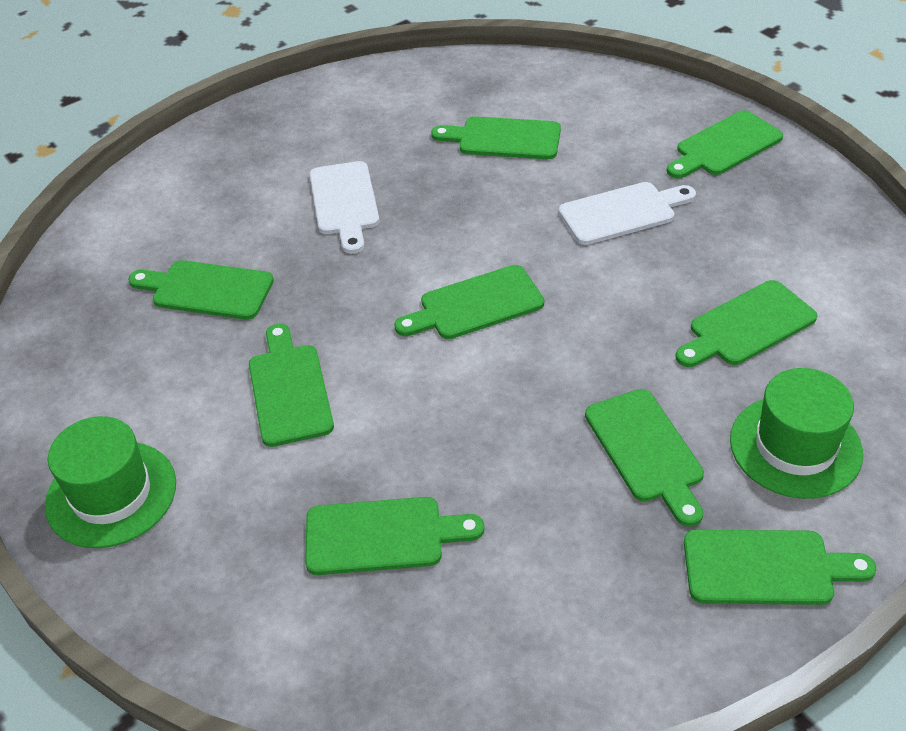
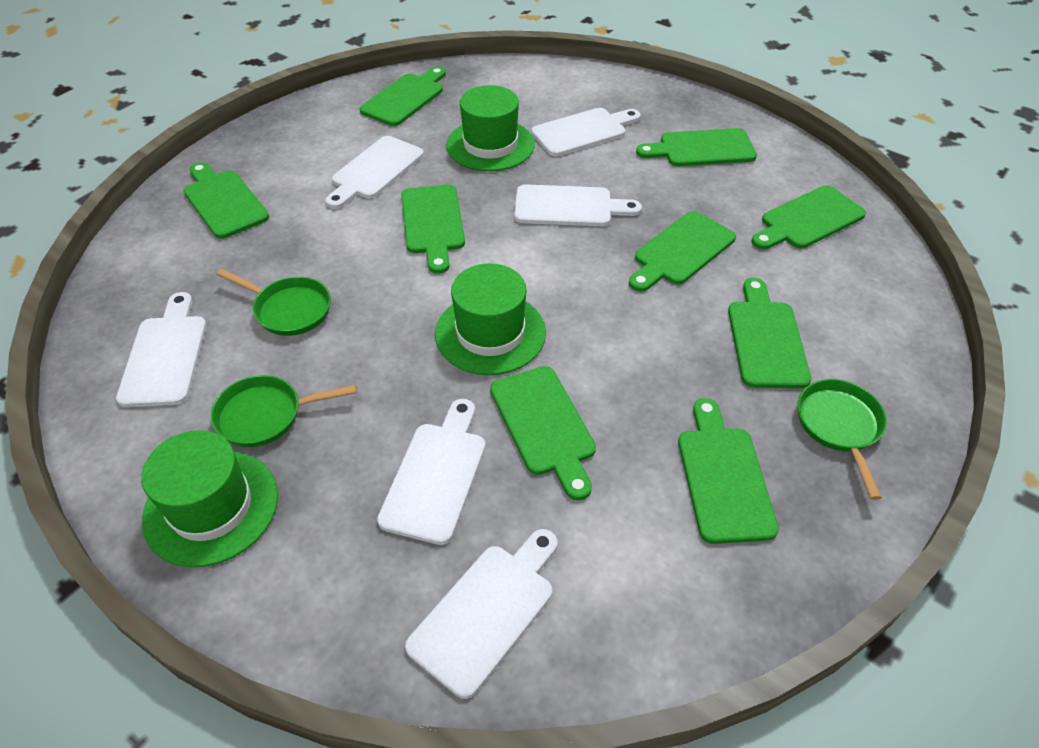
green hat: [45,416,176,548] [730,368,863,499] = 2 -> [141,430,278,567] [435,263,546,375] [446,85,535,171] = 3
green pan: none = 0 -> [211,375,357,447] [216,269,331,336] [798,379,887,500] = 3
white cutting board: [310,161,379,254] [559,182,696,245] = 2 -> [116,292,206,407] [325,136,424,209] [377,399,485,545] [405,529,558,699] [514,184,642,226] [531,108,641,156] = 6

